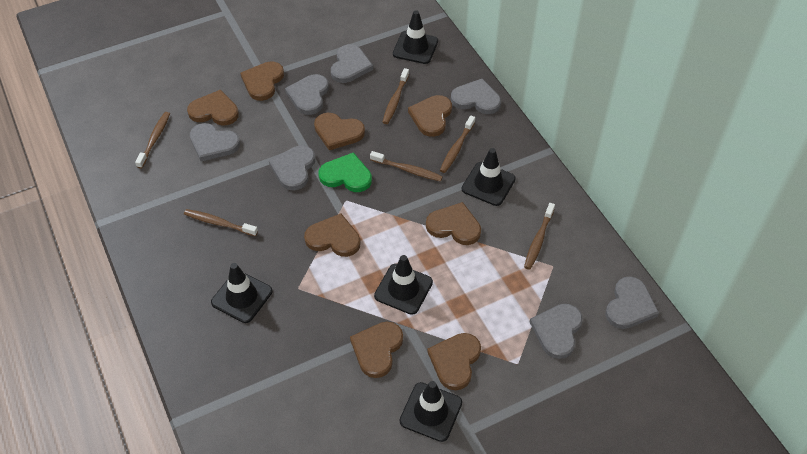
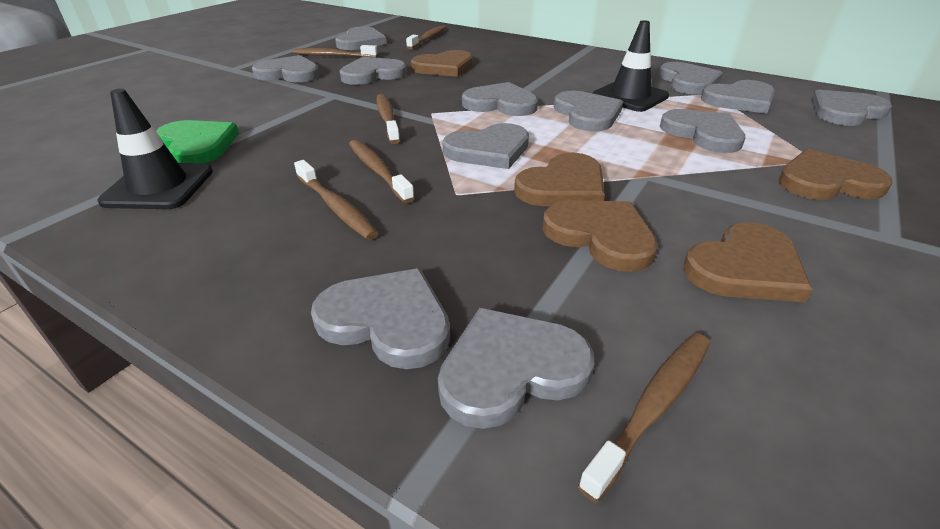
black traffic cone: [211,263,272,323] [374,255,433,315] [393,10,438,64] [400,381,462,442] [462,148,516,206] = 5 -> [97,89,213,209] [592,20,669,112] = 2
brown heart: [187,89,239,125] [240,61,284,101] [304,214,361,257] [314,113,365,150] [350,322,403,378] [408,95,452,137] [426,202,481,245] [427,333,481,390] = 8 -> [411,50,473,77] [514,152,605,206] [542,200,658,272] [683,222,812,302] [778,149,892,200] = 5
grey heart: [190,123,240,162] [269,146,315,190] [285,74,329,115] [331,44,373,83] [451,79,501,114] [530,304,583,359] [605,277,659,329] = 7 -> [252,55,320,82] [311,268,450,369] [335,26,387,50] [340,57,407,85] [438,308,594,429] [442,123,529,169] [462,82,538,116] [554,91,623,131] [659,62,723,95] [660,109,745,153] [701,80,775,114] [811,90,892,126] = 12

